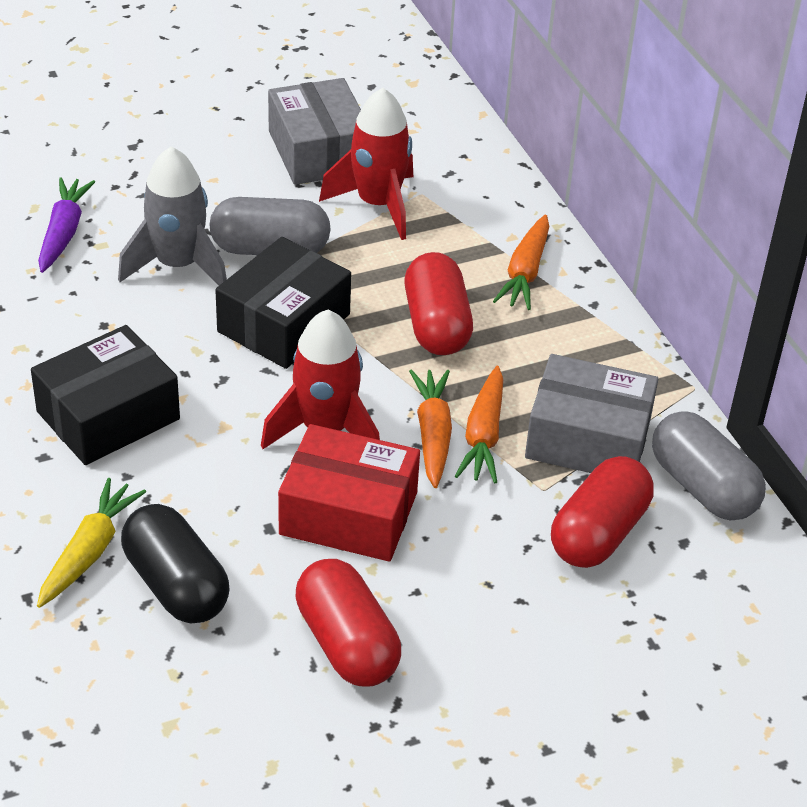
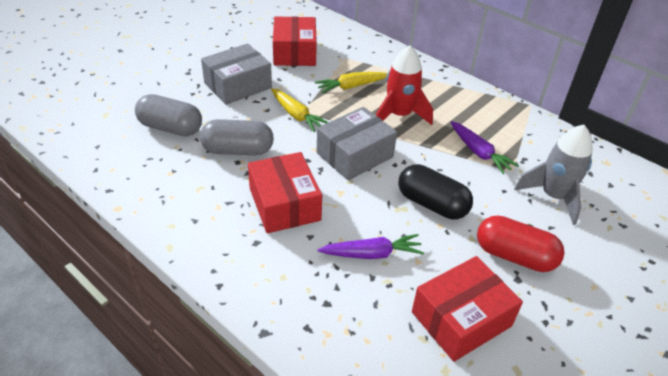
black box: [31,325,180,465] [215,237,351,369] = 2 -> none = 0
orange carrot: [409,369,452,488] [455,366,503,483] [493,215,549,310] = 3 -> none = 0
purple carrot: [38,177,95,273] = 1 -> [318,234,424,259] [450,121,519,174] = 2
red box: [278,424,420,562] = 1 -> [248,152,322,233] [273,16,317,66] [412,256,523,362] = 3
red capsule: [296,559,401,687] [404,252,473,355] [551,456,654,568] = 3 -> [477,216,565,272] = 1
red rocket: [261,310,380,449] [319,88,413,240] = 2 -> [376,45,433,125] = 1
yellow carrot: [37,478,146,608] = 1 -> [271,88,328,132] [315,72,388,93] = 2

